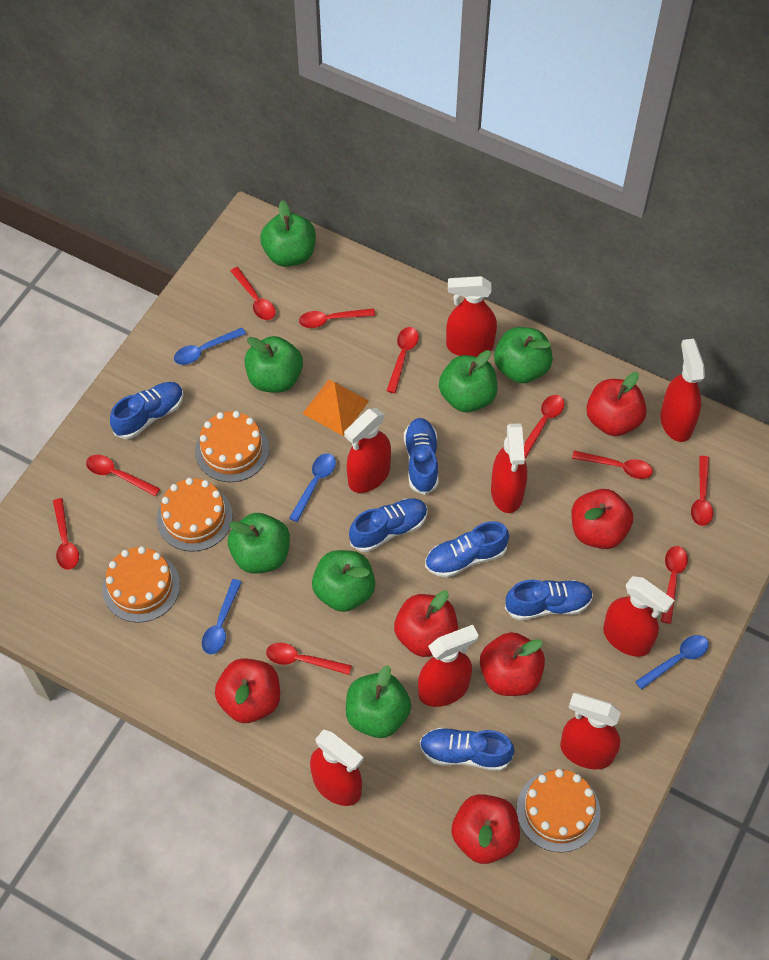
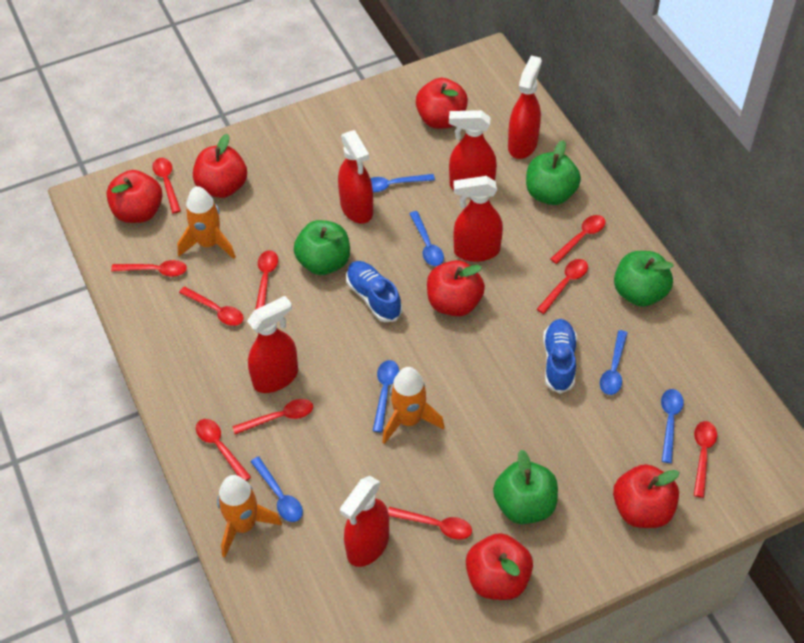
blue shoe: [110,382,184,439] [349,499,428,552] [404,418,438,495] [420,728,514,771] [425,521,509,578] [505,580,593,620] = 6 -> [346,261,402,322] [543,319,577,394] = 2
blue spoon: [174,328,246,365] [202,579,242,654] [289,453,336,522] [635,635,709,690] = 4 -> [250,456,303,522] [370,174,435,192] [373,360,399,432] [409,211,444,266] [600,330,628,395] [661,389,684,463] = 6
green apple: [228,513,290,574] [245,336,303,393] [260,200,316,267] [312,550,375,612] [346,665,411,738] [439,350,497,412] [494,327,553,383] = 7 -> [294,220,350,275] [493,449,558,524] [526,140,581,205] [614,251,674,307] = 4
orange cake: [102,546,180,623] [157,478,232,552] [195,411,269,482] [517,769,600,852] = 4 -> none = 0
orange pyramid: [302,379,369,436] = 1 -> none = 0
orange rocket: none = 0 -> [177,186,236,259] [217,475,282,557] [382,367,445,444] = 3
red spray bottle: [310,729,364,806] [344,408,391,493] [418,625,478,707] [446,276,497,357] [491,423,527,513] [560,693,621,769] [603,576,674,657] [660,339,705,442] = 8 -> [247,296,298,393] [338,130,373,224] [340,476,389,567] [449,110,497,190] [453,176,503,262] [508,55,542,159] = 6

